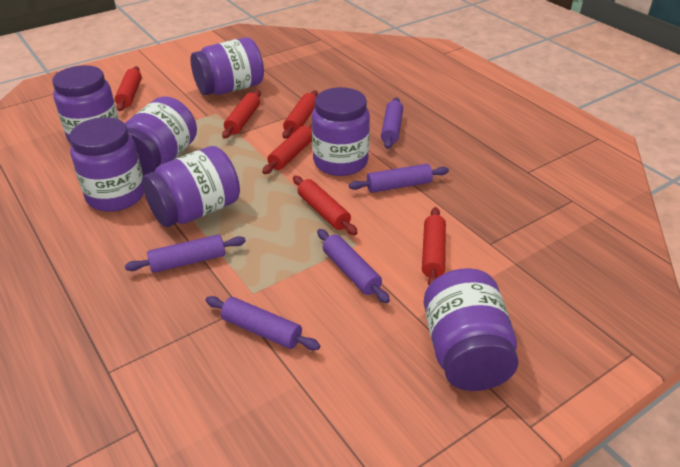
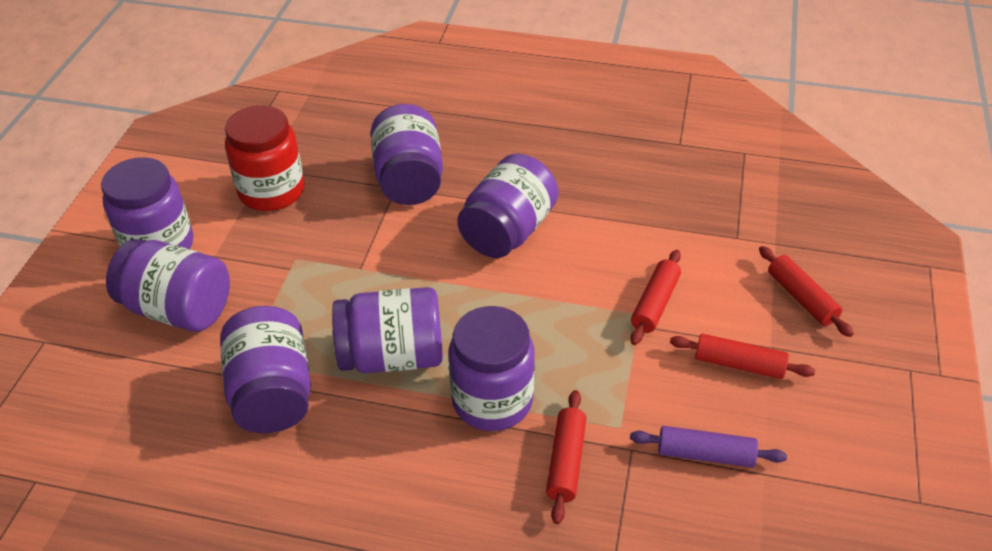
purple rolling pin: [125,234,246,273] [206,296,320,350] [317,229,390,303] [349,164,449,193] [381,97,403,149] = 5 -> [630,426,787,468] = 1
red jar: none = 0 -> [225,105,305,211] = 1
red rolling pin: [115,66,142,111] [222,90,261,139] [262,124,312,174] [282,91,318,139] [293,176,358,235] [422,207,446,285] = 6 -> [546,390,586,524] [630,250,681,345] [670,334,815,379] [759,246,854,337] = 4

